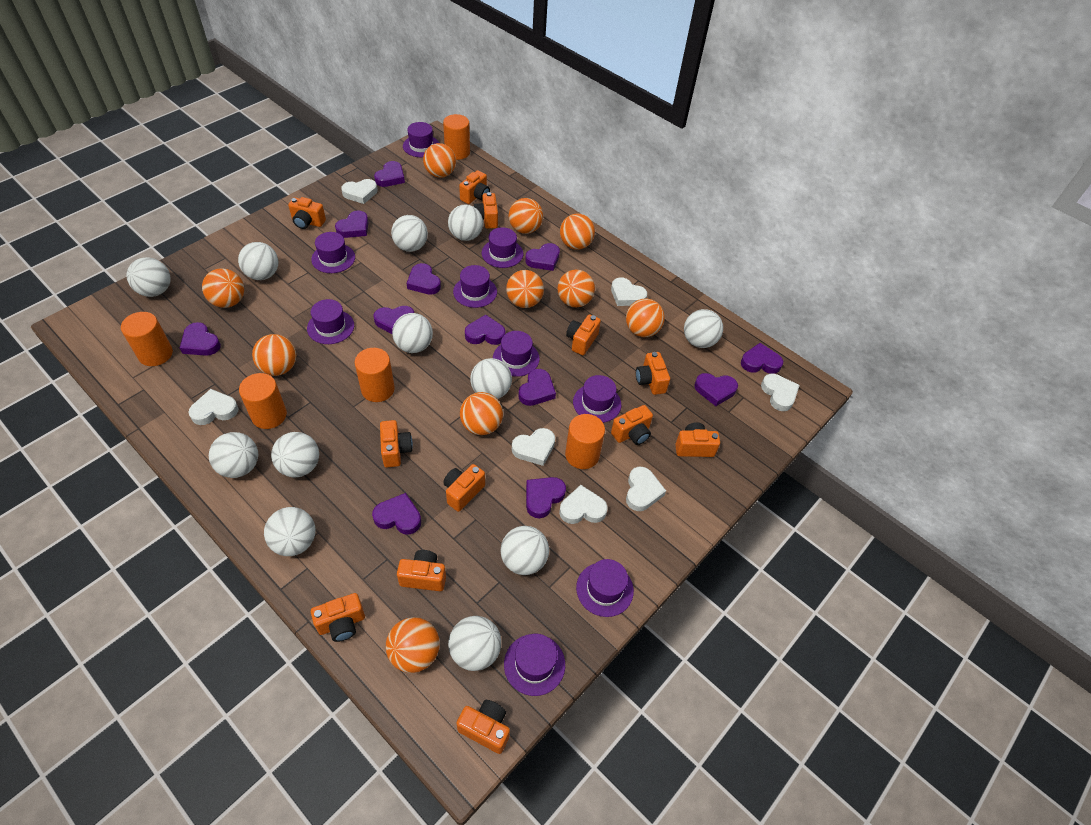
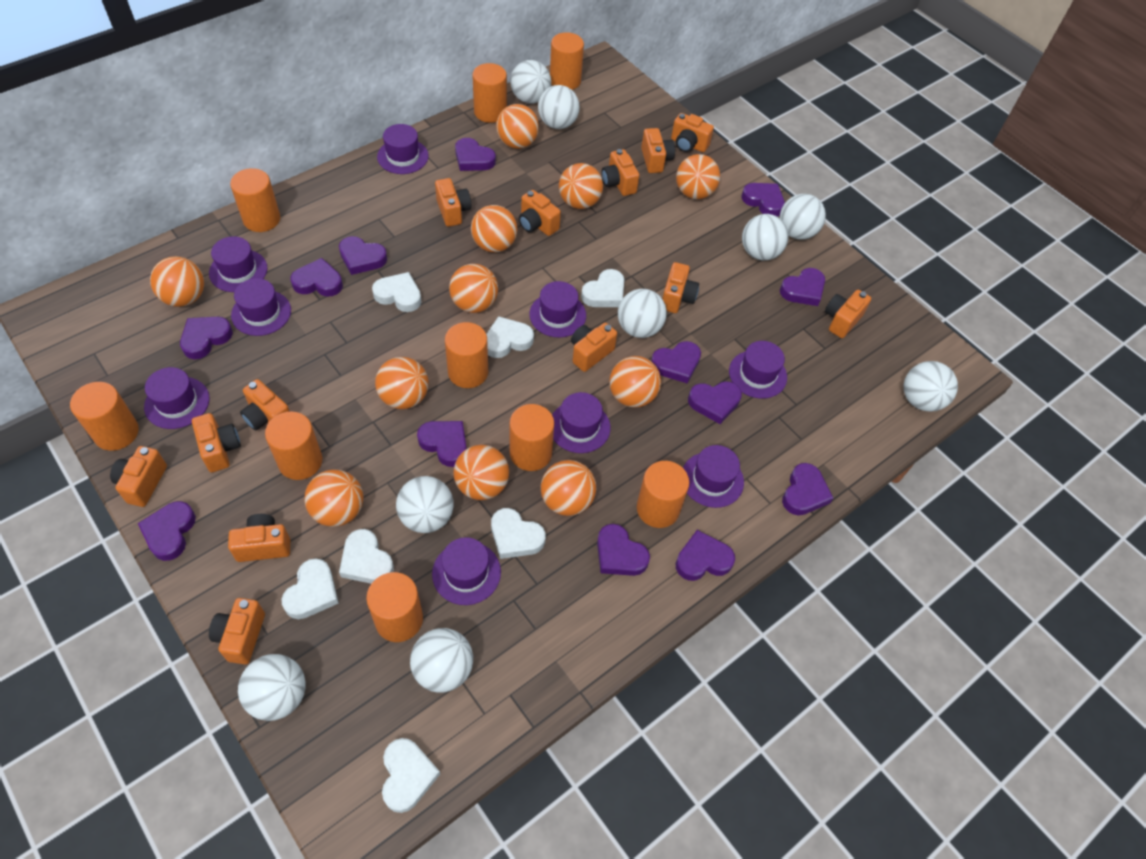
orange ball: [202,268,244,308] [252,334,296,376] [386,617,440,673] [423,143,456,178] [460,392,503,435] [506,270,544,308] [509,198,543,234] [557,270,595,307] [560,214,595,250] [626,299,665,337] = 10 -> [150,256,204,307] [305,469,363,527] [375,357,429,409] [449,264,498,313] [453,445,509,500] [471,205,517,252] [496,104,539,149] [541,460,596,516] [559,163,603,209] [609,356,661,408] [676,154,720,199] = 11
orange camera: [288,197,326,229] [311,593,365,642] [380,420,413,468] [397,550,446,591] [443,464,485,512] [456,700,510,754] [459,170,490,204] [474,192,498,229] [566,314,601,355] [611,405,653,445] [636,352,670,395] [675,422,720,457] = 12 -> [110,446,167,507] [192,413,241,473] [209,598,265,664] [228,514,290,562] [240,379,290,431] [435,178,472,227] [519,190,561,236] [571,323,617,372] [601,149,639,196] [641,128,675,173] [662,262,699,313] [671,113,714,152] [825,290,871,338] = 13
orange cylinder: [121,312,173,366] [239,373,287,429] [355,348,395,402] [443,114,470,160] [565,414,605,469] = 5 -> [70,382,139,451] [230,168,280,232] [265,411,322,480] [366,572,423,642] [445,322,488,388] [472,63,507,123] [510,404,554,471] [550,32,584,90] [637,461,690,528] = 9
purple heart: [180,322,221,356] [335,211,368,238] [372,493,421,534] [373,306,414,334] [374,161,405,187] [407,263,441,295] [465,315,506,345] [518,369,556,406] [525,243,560,271] [526,477,566,518] [694,373,738,406] [741,343,783,374] = 12 -> [138,501,196,561] [180,317,233,359] [290,258,343,297] [339,236,387,275] [417,421,467,467] [455,138,496,171] [597,524,650,576] [651,341,701,384] [675,530,735,581] [688,381,742,424] [742,183,785,217] [780,268,825,306] [782,463,833,516] = 13
white ball: [127,257,171,297] [209,432,258,478] [238,242,278,280] [264,507,316,556] [271,432,319,477] [391,215,428,252] [392,313,433,353] [448,205,483,241] [448,616,501,671] [470,358,512,399] [500,526,549,575] [684,309,723,348] = 12 -> [238,654,305,721] [396,476,454,533] [410,628,473,693] [510,60,551,104] [538,85,580,129] [618,289,667,338] [742,214,789,260] [780,194,826,240] [904,361,958,412] = 9

